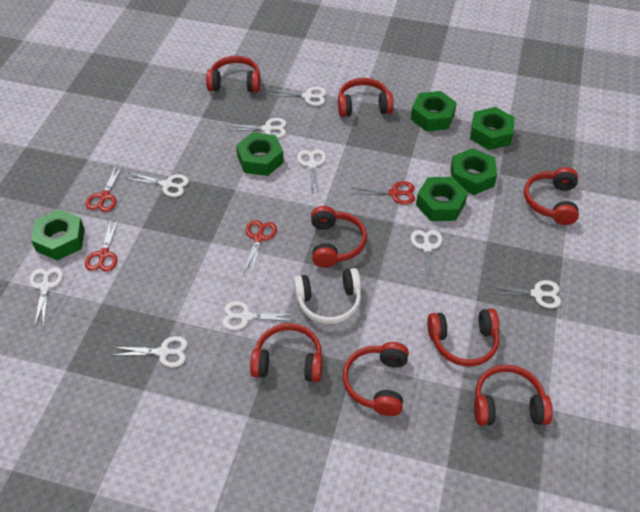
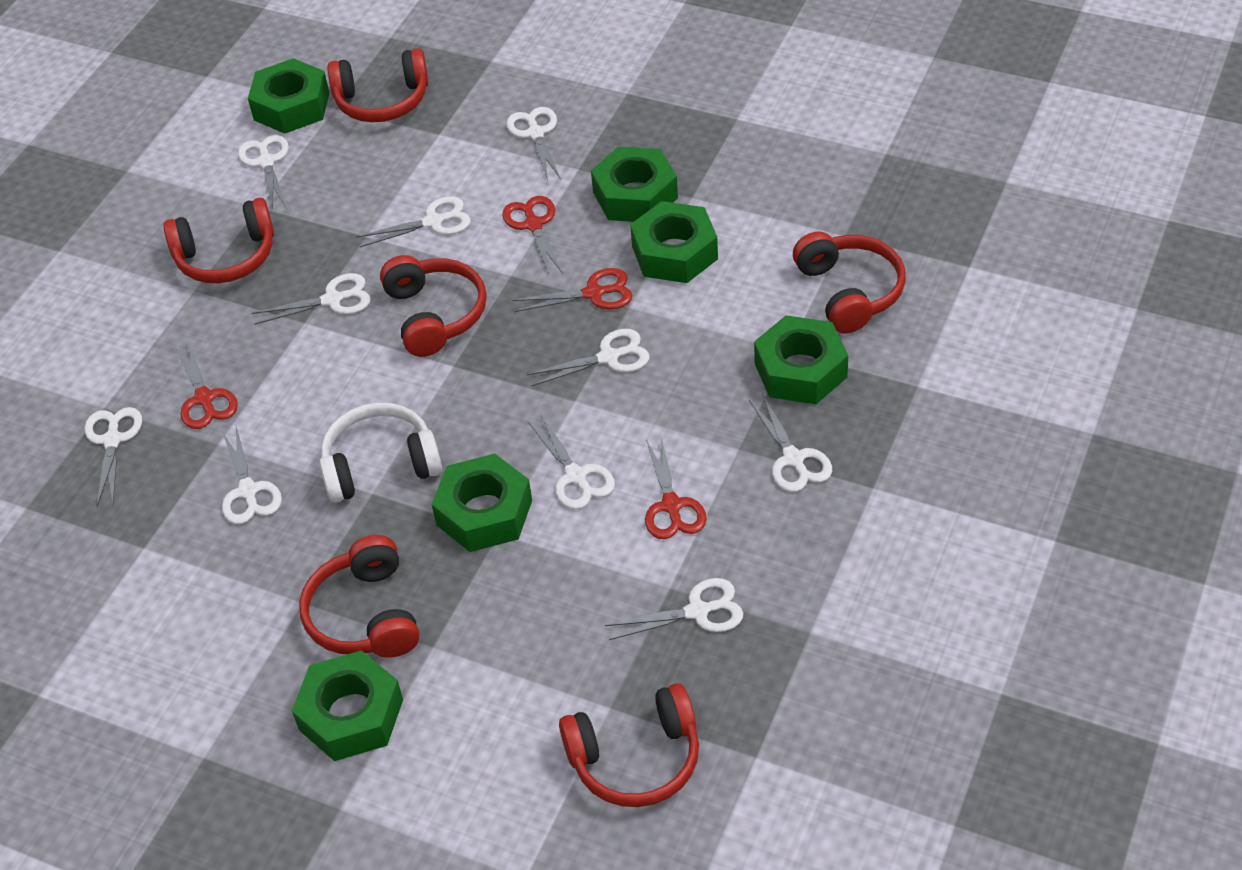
red headphones: [206,56,261,93] [250,323,323,382] [311,206,367,268] [338,78,394,117] [343,342,409,416] [427,308,499,367] [474,365,553,426] [524,167,579,225] = 8 -> [163,198,274,283] [299,535,420,658] [327,48,429,122] [380,255,487,357] [559,683,699,807] [793,232,906,333] = 6
white scissors: [30,267,63,327] [111,336,188,367] [125,173,189,197] [222,301,296,330] [226,118,286,138] [269,87,327,106] [297,149,326,196] [411,230,442,285] [488,280,561,308] = 9 -> [85,407,142,507] [222,427,282,524] [238,135,289,210] [252,273,371,325] [356,196,471,247] [506,107,561,181] [527,329,650,386] [528,415,615,509] [605,578,743,640] [749,394,832,492] = 10

